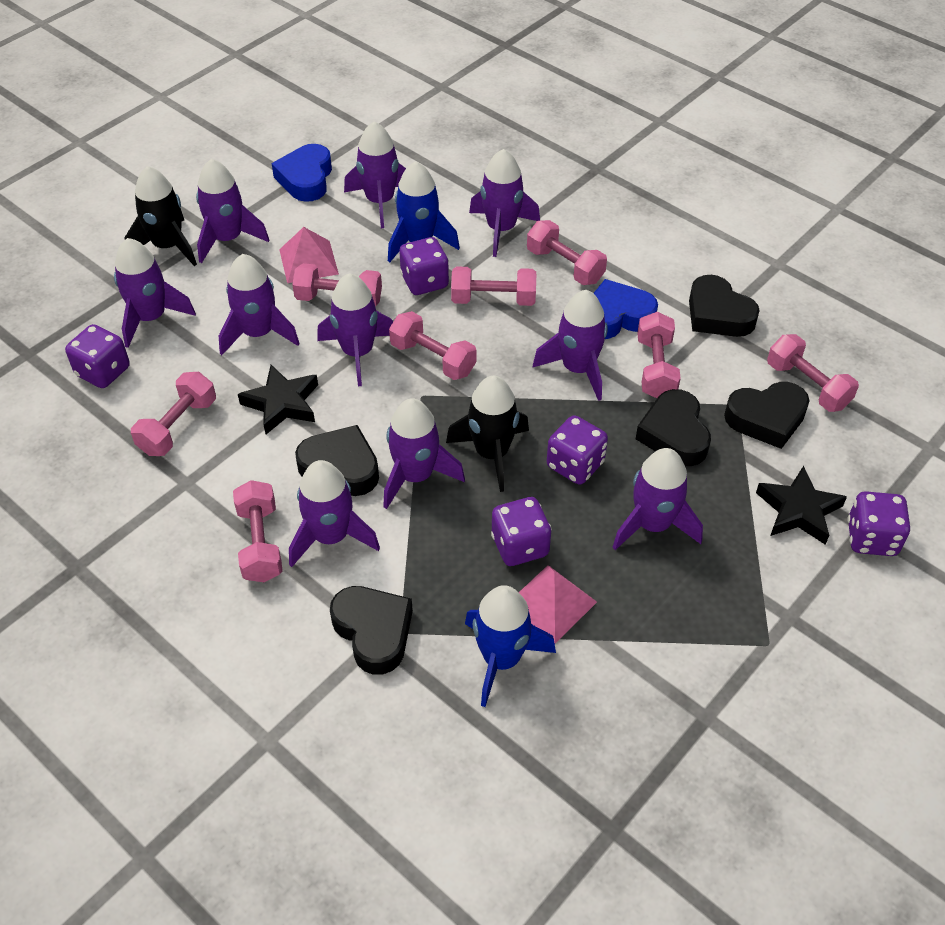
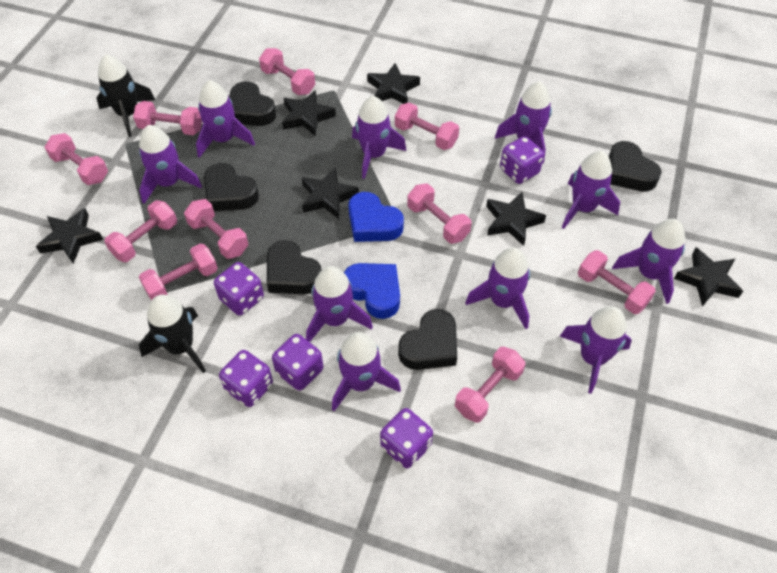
black star: [238,365,318,434] [756,466,847,545] = 2 -> [36,208,103,263] [282,90,336,136] [302,167,359,219] [367,63,420,104] [486,192,546,246] [674,247,743,306] = 6
blue rocket: [388,161,460,262] [465,585,556,707] = 2 -> none = 0
pink dumbbell: [131,372,216,456] [233,480,283,582] [292,263,382,306] [389,311,477,380] [451,266,536,306] [527,220,607,285] [638,312,681,398] [767,334,859,412] = 8 -> [45,133,108,185] [104,200,177,262] [133,101,202,135] [139,244,218,300] [184,199,248,259] [259,48,315,95] [395,102,459,150] [407,184,472,244] [455,347,525,423] [578,250,656,314] = 10
pink pyramid: [279,227,339,283] [519,565,597,643] = 2 -> none = 0

